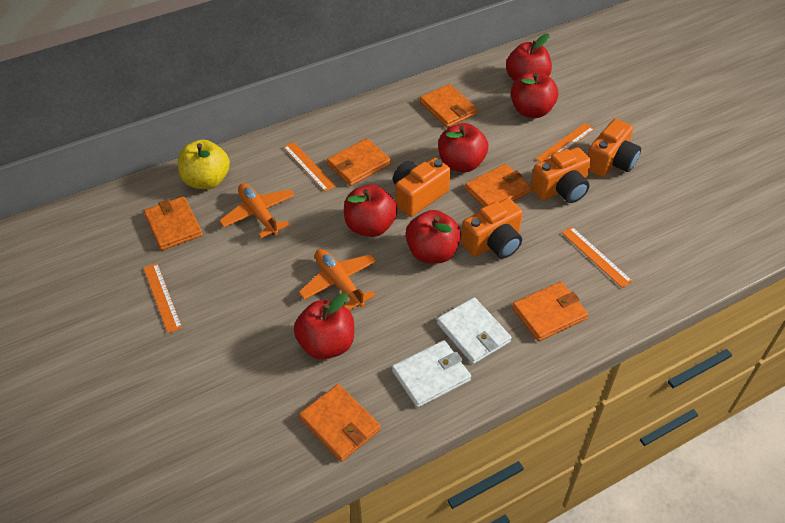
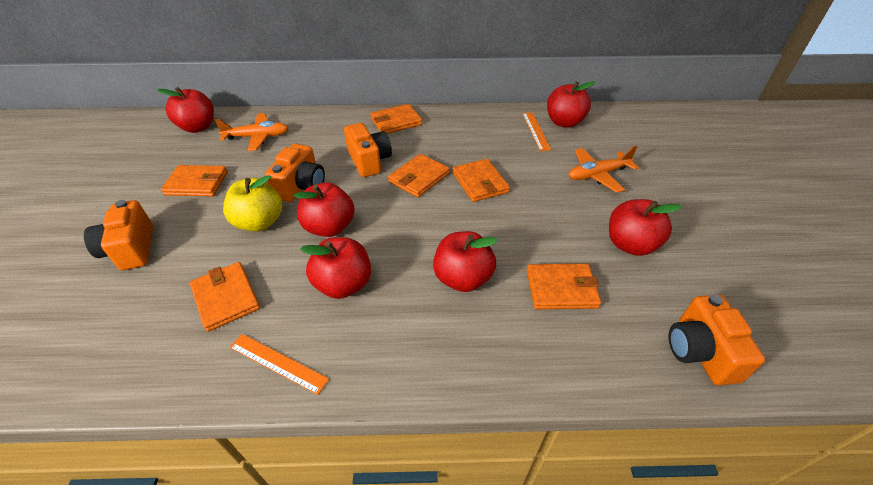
orange ruler: [144,263,182,333] [283,142,336,192] [536,123,594,162] [562,227,633,288] = 4 -> [230,334,329,395] [522,112,551,151] = 2
white wallet: [392,340,471,408] [437,297,511,364] = 2 -> none = 0

